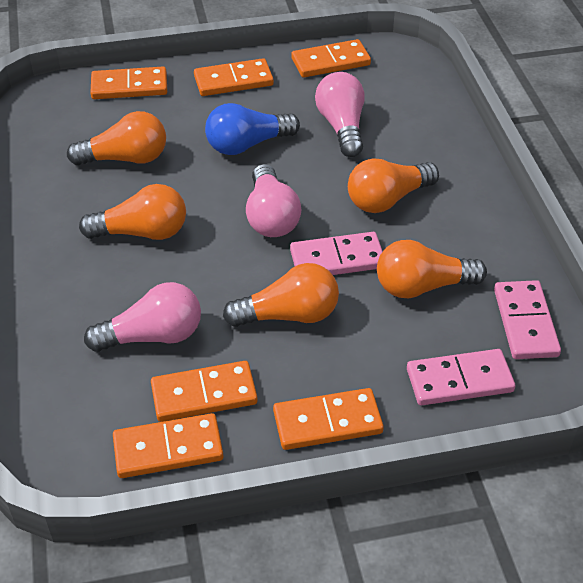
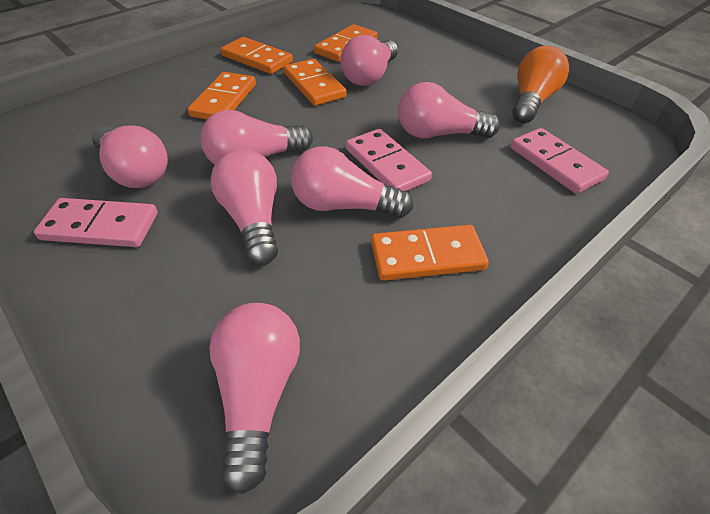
blue light bulb: [205,103,300,155] = 1 -> none = 0
orange domino: [90,67,167,99] [113,413,223,478] [151,361,258,422] [194,58,274,96] [273,388,384,450] [292,39,371,78] = 6 -> [188,72,256,119] [221,37,293,74] [284,59,347,106] [314,24,378,62] [371,225,489,281] = 5
orange light bulb: [67,111,166,166] [79,184,186,240] [223,263,339,327] [348,158,439,213] [377,240,487,298] = 5 -> [512,46,569,123] = 1
pink light bulb: [84,282,201,352] [246,164,302,237] [315,72,365,157] = 3 -> [92,125,168,188] [200,110,313,165] [209,303,300,494] [210,149,278,265] [291,146,413,218] [341,35,398,86] [398,82,500,138] = 7

